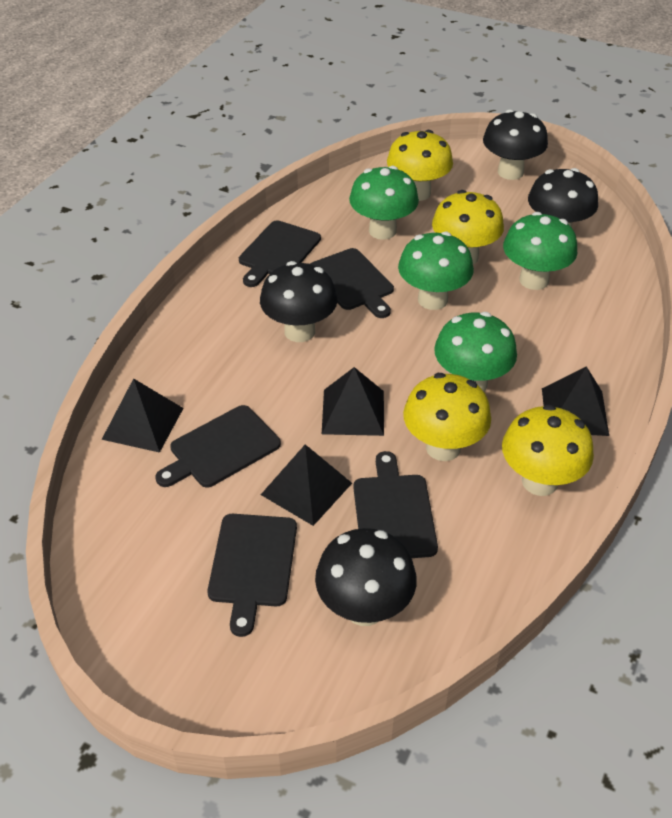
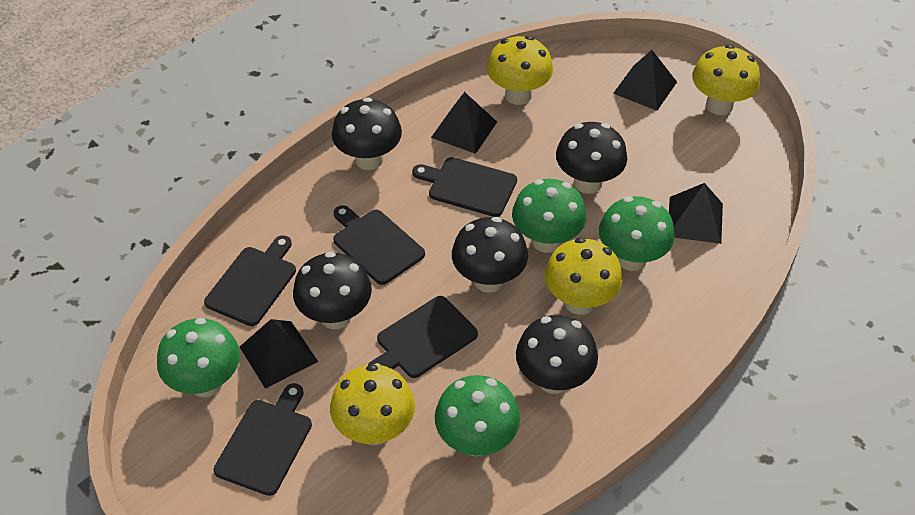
black mushroom: [260,261,338,342] [315,528,417,626] [483,109,548,180] [528,168,598,228] = 4 -> [293,252,372,329] [332,97,402,170] [452,217,528,293] [516,315,598,394] [556,122,627,194] = 5

